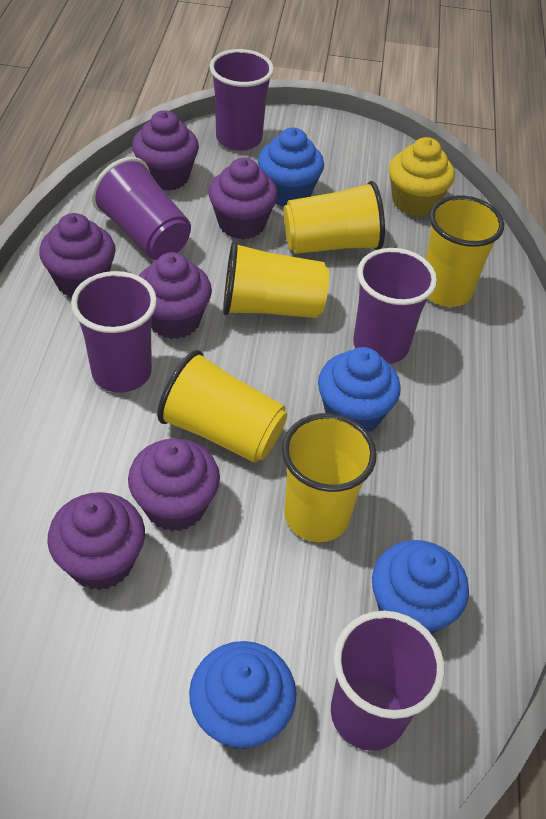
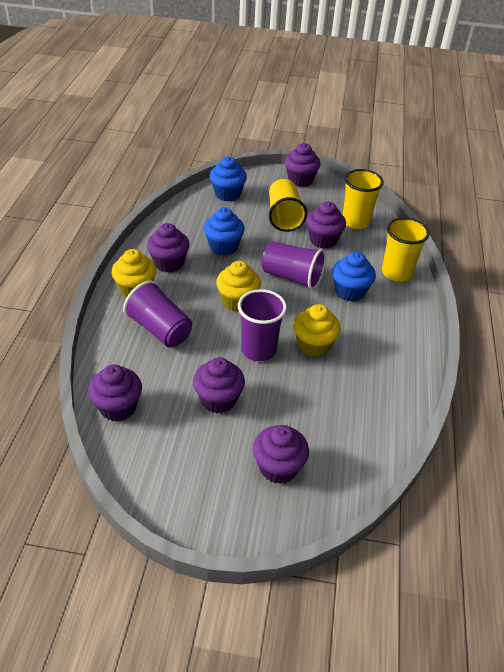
blue cupcake: [189,641,297,750] [258,127,324,207] [318,347,401,432] [372,540,469,634] = 4 -> [204,207,245,255] [210,156,247,201] [332,252,376,302] = 3
purple cup: [71,271,157,393] [91,157,191,260] [209,49,274,151] [331,611,445,751] [353,248,437,364] = 5 -> [123,281,192,347] [238,289,287,361] [262,242,326,290] = 3
yellow cup: [157,350,287,463] [223,241,329,318] [282,413,377,542] [283,181,385,254] [426,195,504,307] = 5 -> [269,179,307,232] [343,169,384,229] [382,217,430,282] = 3
yellow cupcake: [389,137,455,217] = 1 -> [112,249,157,297] [216,261,261,312] [293,304,341,357] = 3

